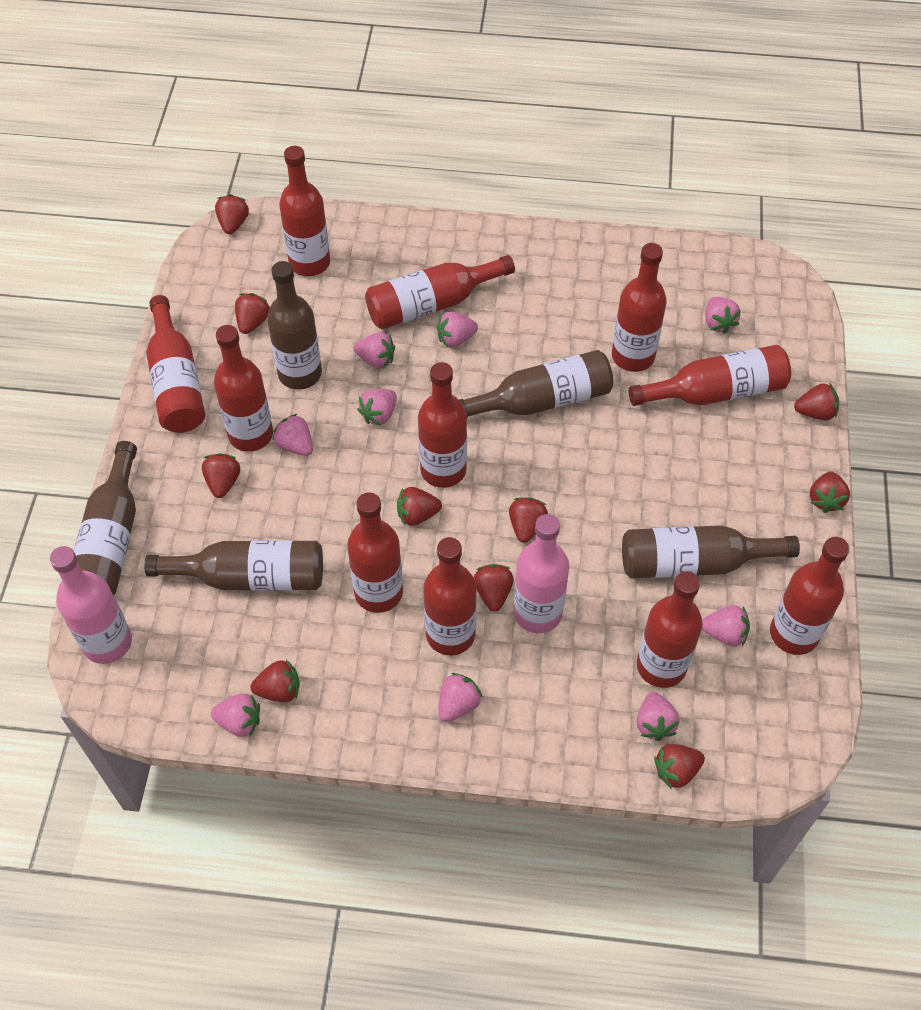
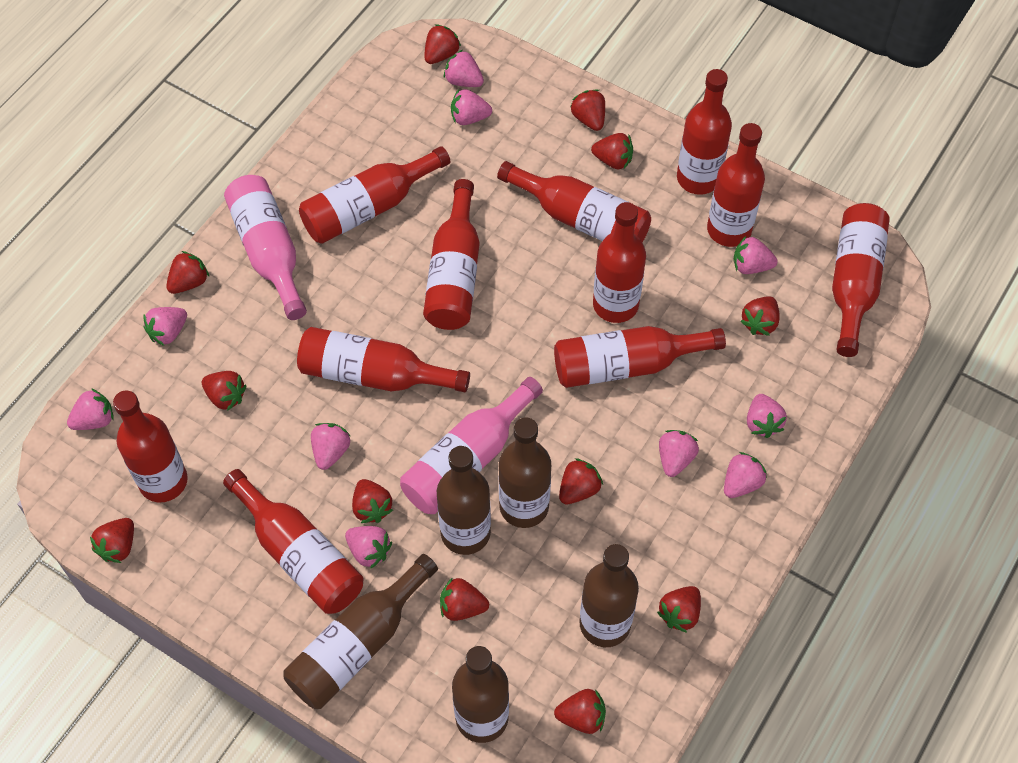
pink strawberry: [211,694,260,737] [273,414,313,456] [354,332,395,369] [357,389,397,426] [437,312,478,347] [438,673,483,722] [636,692,680,741] [702,605,750,646] [705,297,741,334] = 9 -> [67,388,114,430] [144,307,187,346] [311,423,350,470] [345,526,392,569] [444,50,484,87] [451,89,492,125] [659,430,699,477] [724,452,767,498] [734,236,778,274] [747,394,787,438] = 10
red strawberry: [202,453,240,498] [215,194,249,234] [235,293,270,334] [250,660,300,702] [397,487,442,526] [474,564,514,611] [509,497,548,543] [654,744,705,789] [794,383,839,420] [810,471,850,513] = 10 -> [90,518,134,563] [166,251,209,294] [202,371,247,411] [352,479,393,523] [424,24,461,64] [440,577,489,621] [554,689,606,734] [559,458,603,504] [570,90,605,131] [591,133,633,169] [657,586,701,633] [740,296,780,336] = 12

